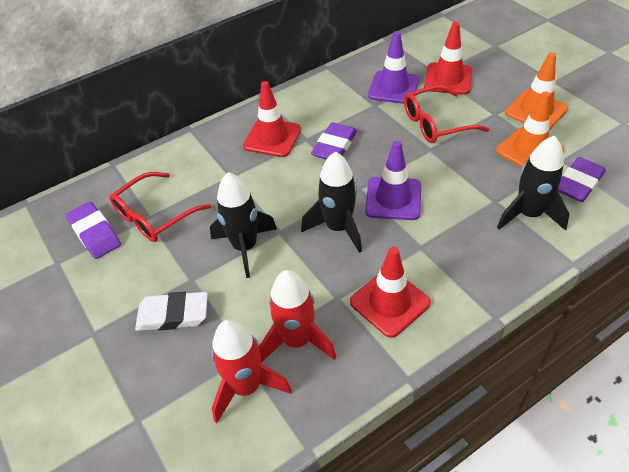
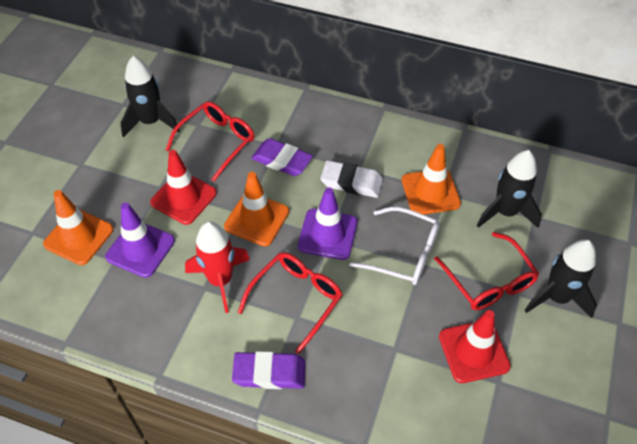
orange traffic cone: [496,91,564,168] [505,52,568,130] = 2 -> [43,190,113,265] [224,172,289,246] [402,144,461,215] = 3
purple eraser: [66,202,121,259] [311,122,357,160] [557,157,606,202] = 3 -> [232,351,306,389] [251,138,313,176] = 2
red glasses: [110,172,211,242] [404,85,489,143] = 2 -> [166,101,255,181] [238,252,343,354] [434,232,539,310] = 3
red rocket: [211,319,292,423] [258,270,336,363] = 2 -> [185,221,250,313] = 1
red traffic cone: [243,81,301,157] [350,247,431,338] [424,22,472,95] = 3 -> [150,150,217,225] [439,310,511,383] = 2
white glasses: none = 0 -> [349,207,440,285] = 1

